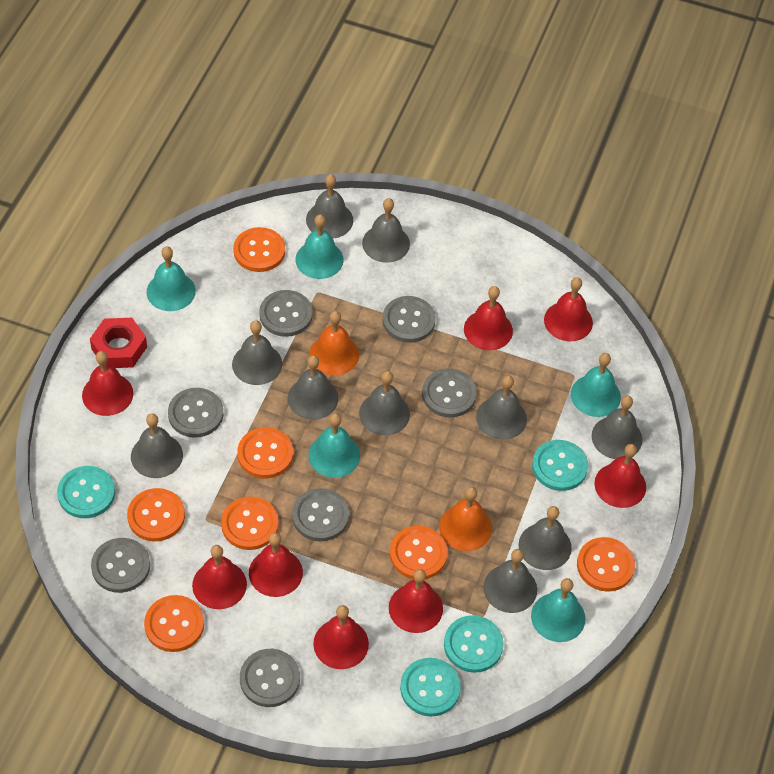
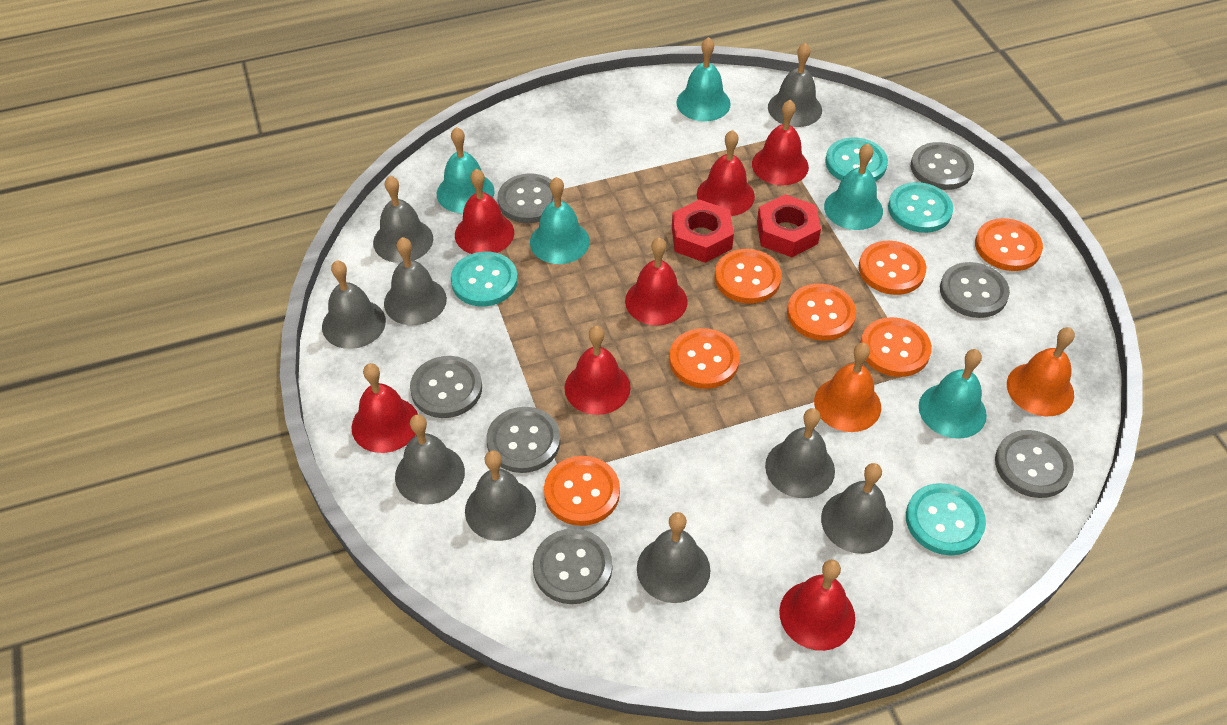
grey bell: [131,413,183,478] [232,320,282,385] [288,355,338,420] [306,174,353,239] [359,371,410,436] [362,198,410,263] [476,375,527,440] [483,549,537,613] [518,506,572,570] [591,396,642,459] = 10 -> [322,260,386,349] [373,176,433,263] [384,237,447,325] [395,414,465,505] [465,450,536,541] [637,512,710,603] [765,408,835,498] [768,43,822,127] [821,463,893,554] = 9
red bell: [82,351,133,416] [192,545,247,609] [249,532,303,597] [313,605,369,669] [389,569,443,633] [464,286,513,350] [544,277,593,341] [594,444,646,508] = 8 -> [351,363,418,453] [455,169,514,254] [564,326,631,415] [625,237,688,326] [697,130,755,216] [752,100,809,185] [779,560,855,651] = 7
red nut: [90,318,147,368] = 1 -> [672,199,734,263] [757,194,821,257] = 2

